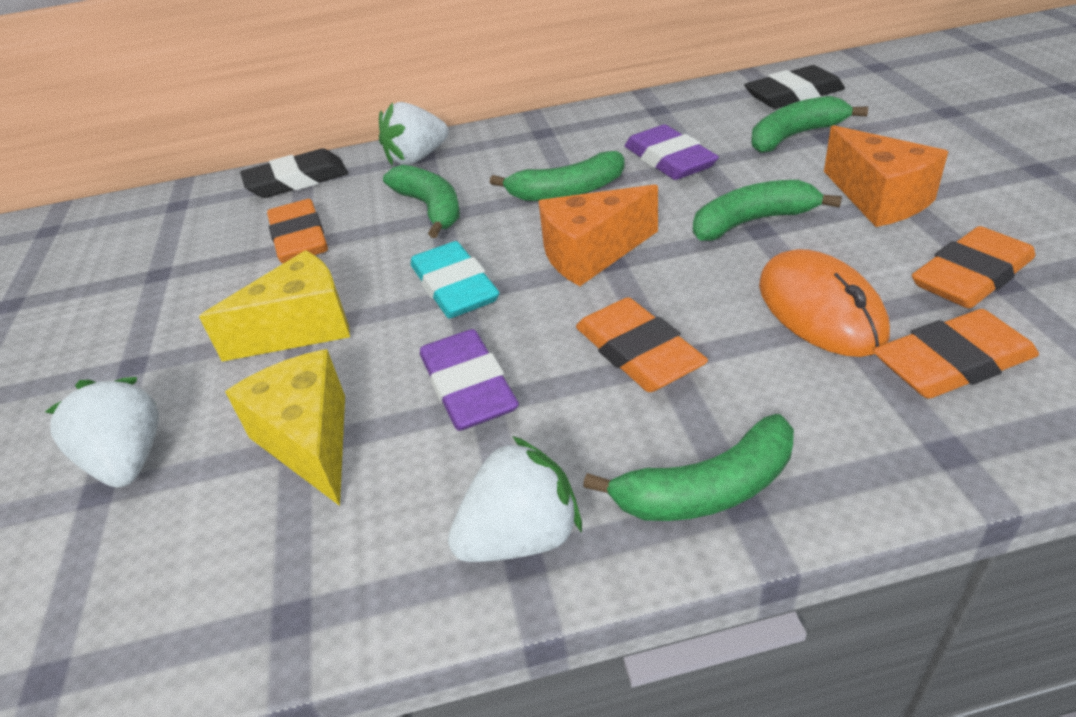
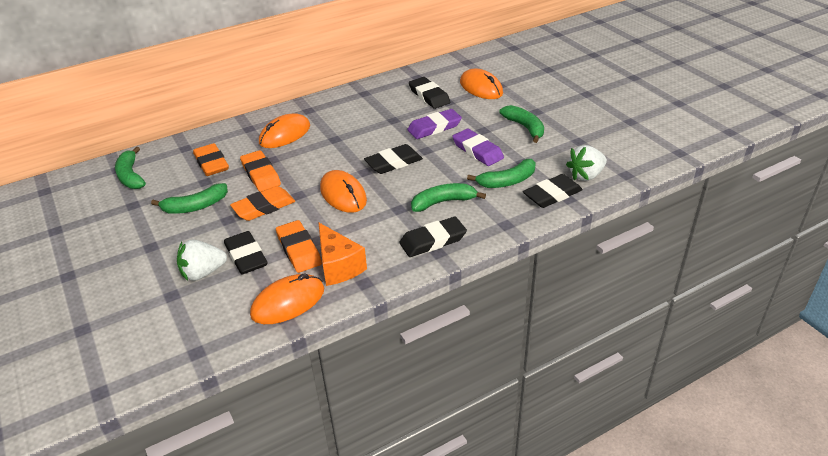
black eraser: [240,148,348,198] [744,65,845,109] = 2 -> [224,231,268,274] [364,144,423,174] [399,217,467,257] [409,77,450,109] [523,174,583,208] = 5
orange cheese: [538,184,658,286] [824,125,949,227] = 2 -> [318,222,367,286] = 1
orange mouse: [759,249,890,357] = 1 -> [250,273,324,324] [259,113,310,148] [320,170,367,213] [460,69,503,99] = 4
turquoise eraser: [411,241,500,318] = 1 -> none = 0
white strawberry: [45,377,159,487] [379,102,448,165] [448,436,582,562] = 3 -> [177,240,227,281] [566,145,607,181] = 2
yellow cheese: [199,250,350,362] [225,349,345,506] = 2 -> none = 0

